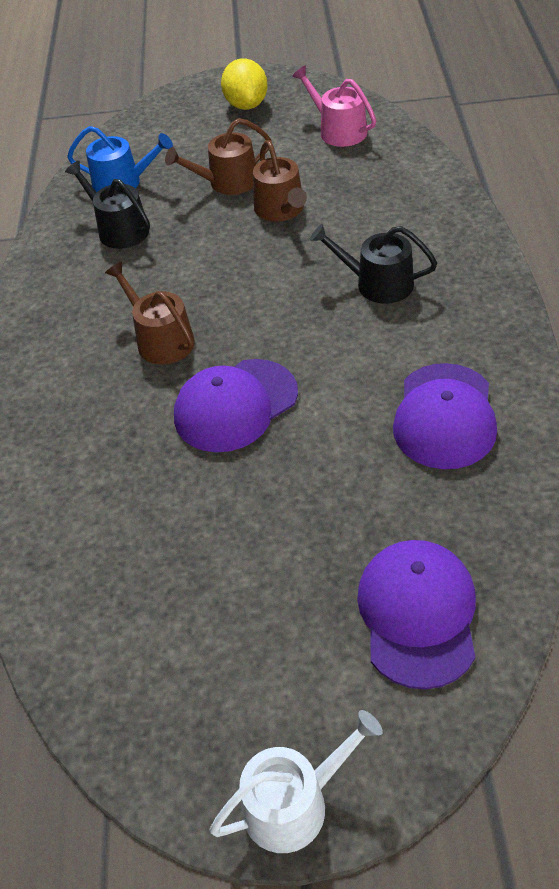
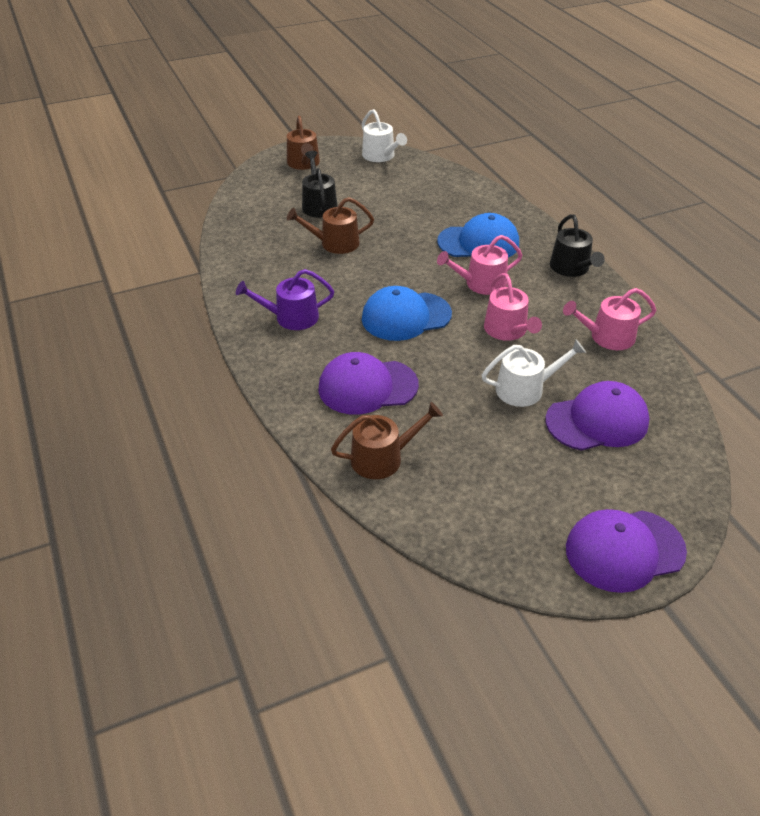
blue cap: none = 0 -> [362,286,452,341] [437,213,519,257] = 2
blue watering can: [67,126,173,192] = 1 -> none = 0
pink watering can: [292,65,376,147] = 1 -> [437,235,522,295] [484,273,542,341] [563,288,656,350] = 3
purple watering can: none = 0 -> [236,269,334,330] = 1
white watering can: [209,710,383,853] = 1 -> [362,109,407,162] [482,339,586,407] = 2
yellow lemon: [221,58,268,110] = 1 -> none = 0

